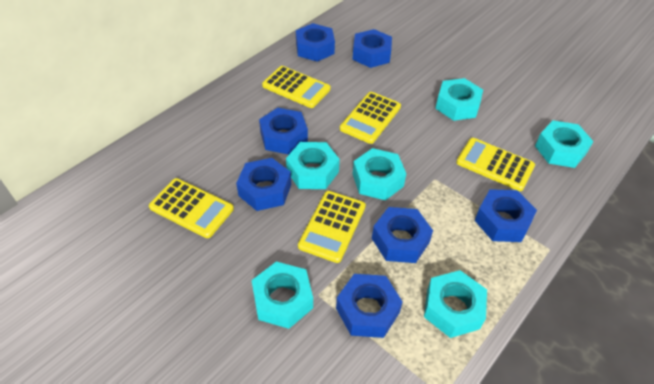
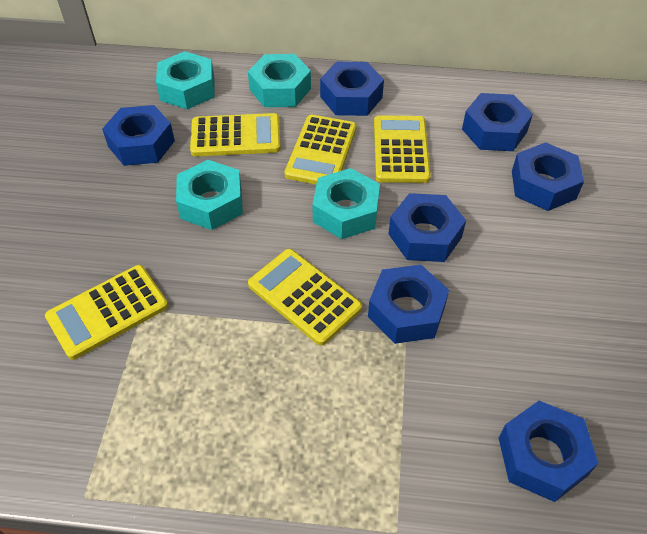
turquoise nut: [252,261,313,329] [286,142,340,189] [353,148,406,201] [424,270,487,338] [435,78,483,121] [535,120,594,168] = 6 -> [156,51,214,109] [176,160,243,230] [248,54,311,107] [312,168,380,239] = 4

